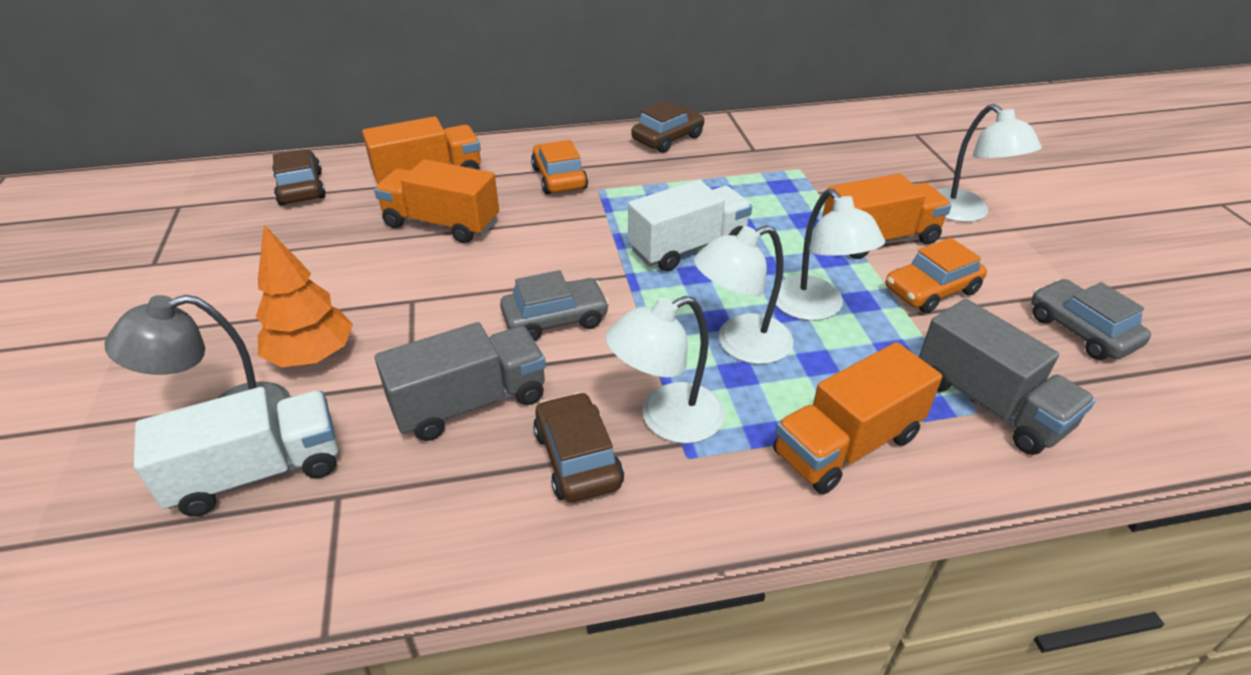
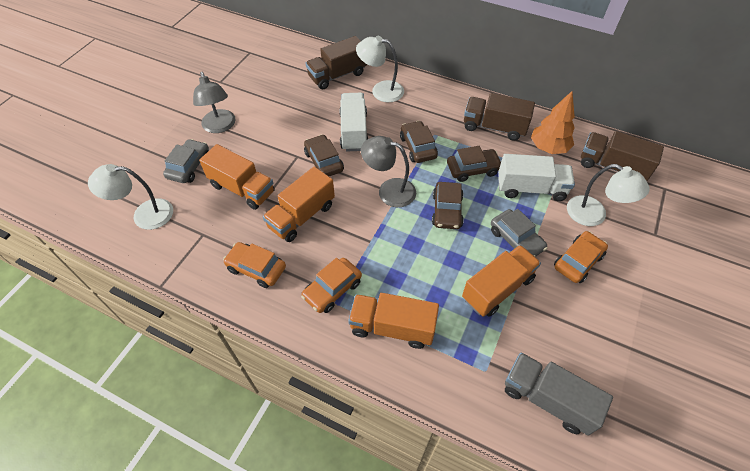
brown car: [272,149,326,206] [533,392,624,502] [631,101,704,153] = 3 -> [304,134,344,176] [400,121,438,163] [432,182,464,229] [447,146,501,182] = 4
brown truck: none = 0 -> [306,36,367,89] [464,93,535,141] [581,131,664,181] = 3
grey lamp: [104,295,290,418] = 1 -> [193,72,236,133] [361,136,416,207] = 2
grey truck: [375,322,546,441] [919,299,1096,455] = 2 -> [505,353,613,436] = 1
orange car: [531,140,588,194] [886,238,987,313] = 2 -> [223,242,286,288] [301,258,362,313] [554,231,608,283] = 3
white lamp: [606,296,725,444] [694,225,793,364] [776,189,885,321] [937,104,1042,222] = 4 -> [88,164,173,230] [356,36,404,102] [567,164,650,226] = 3

